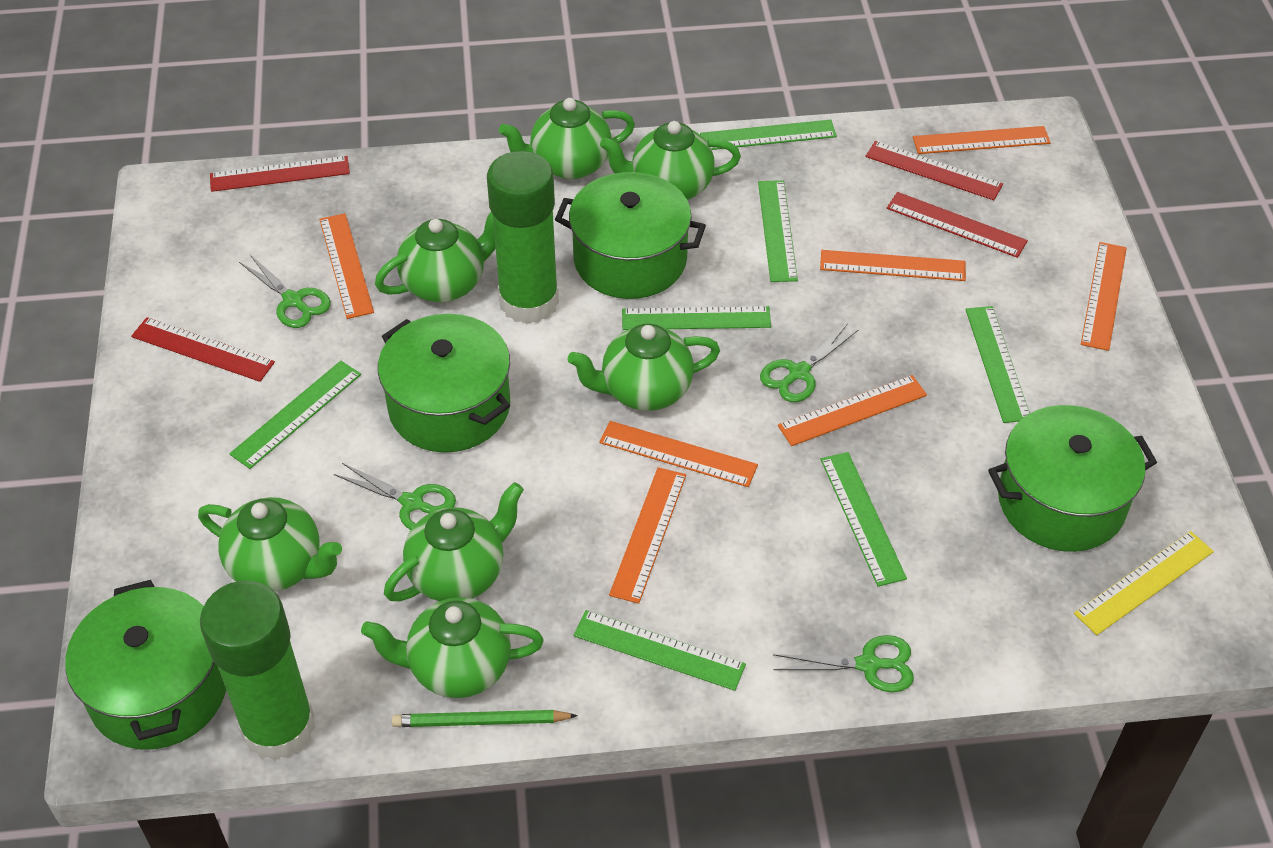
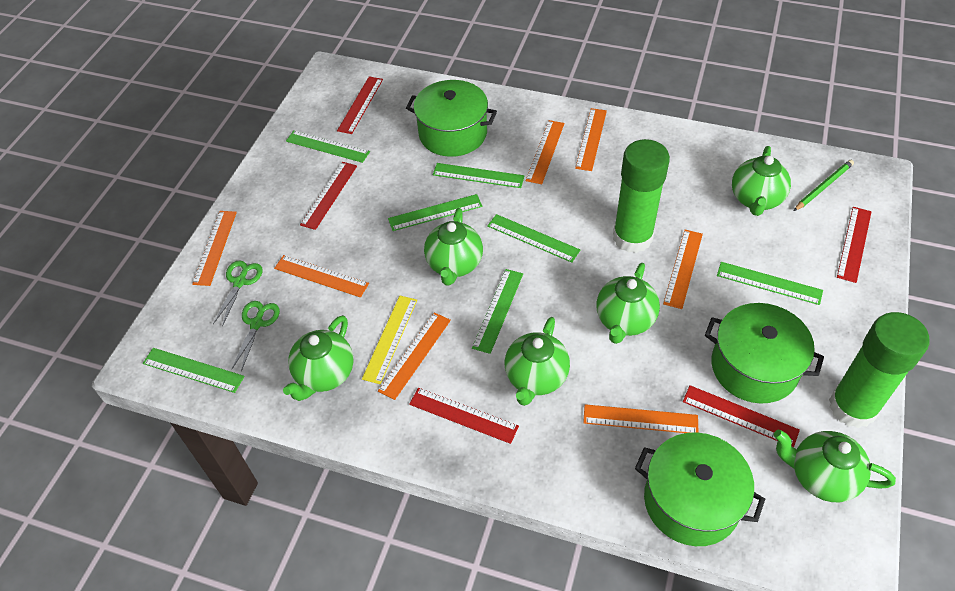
green pot: [65,580,226,750] [378,314,510,453] [555,172,706,299] [988,405,1157,552] = 4 -> [406,80,497,157] [635,432,765,546] [705,303,824,404] = 3
green scissors: [239,254,331,328] [334,463,456,530] [760,324,859,402] [773,635,914,692] = 4 -> [213,261,263,326] [232,301,280,371] = 2
green teapot: [198,497,342,592] [361,597,544,698] [375,212,496,302] [384,482,524,601] [499,98,635,179] [567,323,720,411] [600,121,741,200] = 7 -> [283,315,354,401] [424,208,483,286] [505,317,570,406] [596,263,660,344] [732,146,791,216] [774,430,896,502] = 6
red ruler: [131,317,275,382] [210,156,350,192] [865,141,1003,200] [887,192,1028,258] = 4 -> [300,162,357,230] [337,76,383,134] [409,388,519,444] [683,385,800,448] [837,207,872,283] = 5

